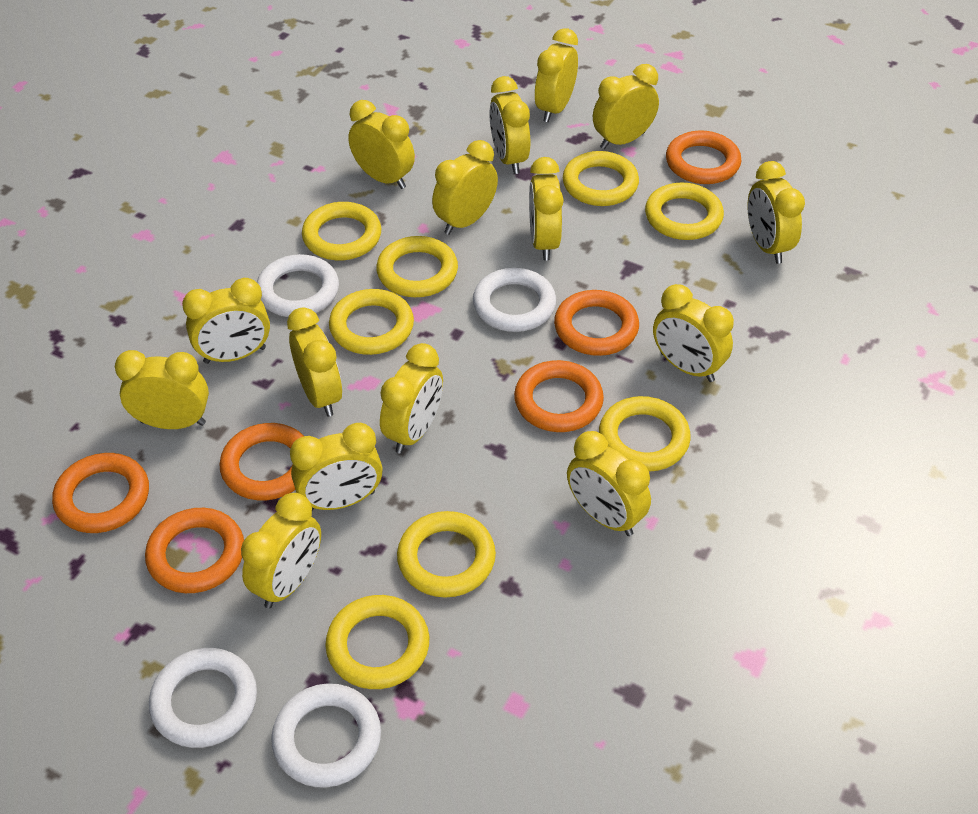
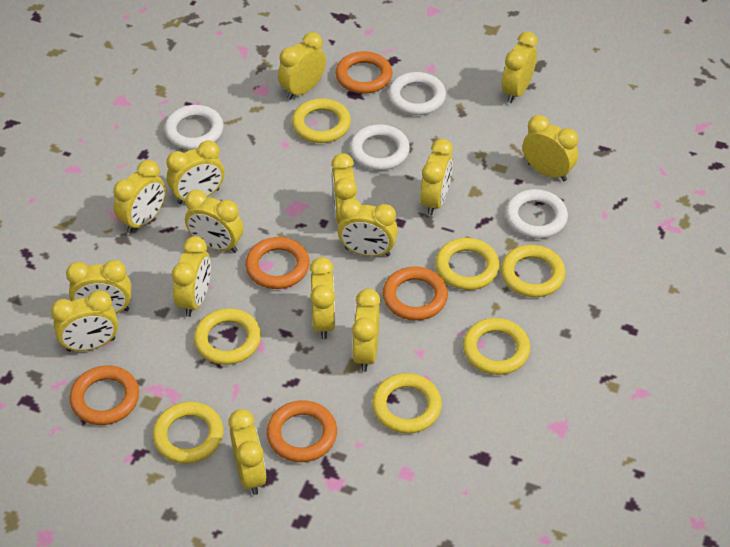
orange ring: [52,453,149,533] [145,508,244,593] [219,423,304,500] [514,360,604,432] [554,290,639,356] [666,130,741,184] = 6 -> [69,365,139,425] [245,237,310,289] [267,400,337,462] [336,51,392,94] [383,266,448,320] = 5
yellow ring: [302,202,381,260] [325,595,429,689] [329,289,414,355] [376,236,458,297] [397,511,496,597] [563,151,639,206] [599,396,691,472] [645,182,724,240] = 8 -> [153,402,224,464] [194,308,261,365] [292,98,351,143] [372,373,442,434] [435,238,500,290] [463,318,530,375] [501,245,566,297] = 7

